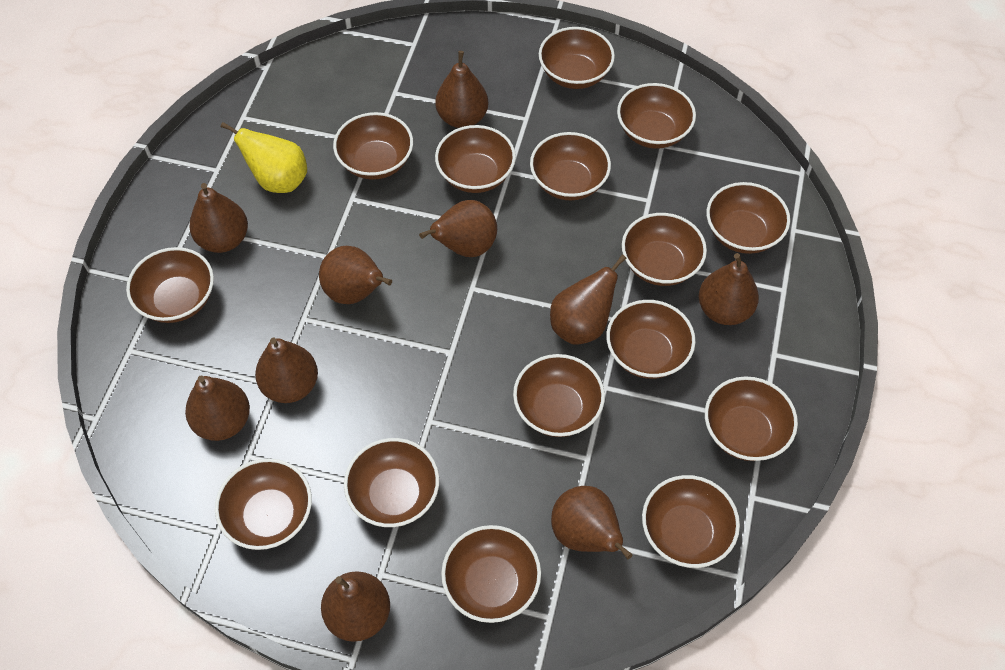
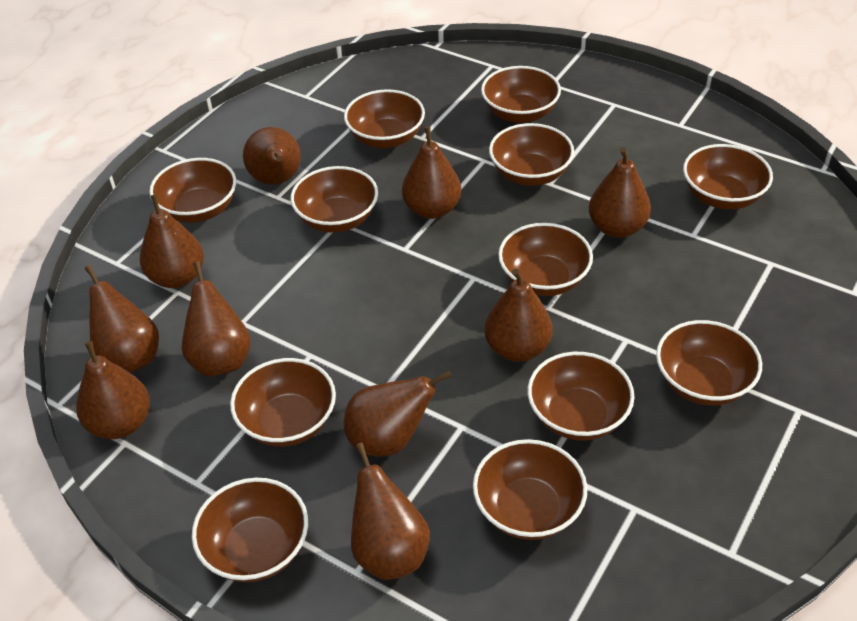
brown bowl: [126,247,214,323] [215,458,312,550] [333,112,413,180] [344,438,439,527] [435,125,516,193] [441,525,541,623] [513,354,605,437] [530,132,611,201] [539,27,615,89] [606,300,696,379] [617,83,696,149] [622,213,707,286] [642,475,740,568] [705,376,798,461] [707,182,790,254] = 15 -> [149,158,236,223] [192,478,308,582] [230,358,336,447] [291,166,378,233] [344,89,425,148] [473,439,588,540] [481,66,561,123] [489,123,574,186] [498,223,593,296] [528,352,635,441] [656,320,762,406] [683,144,773,209] = 12
yellow pear: [221,122,307,193] = 1 -> none = 0

